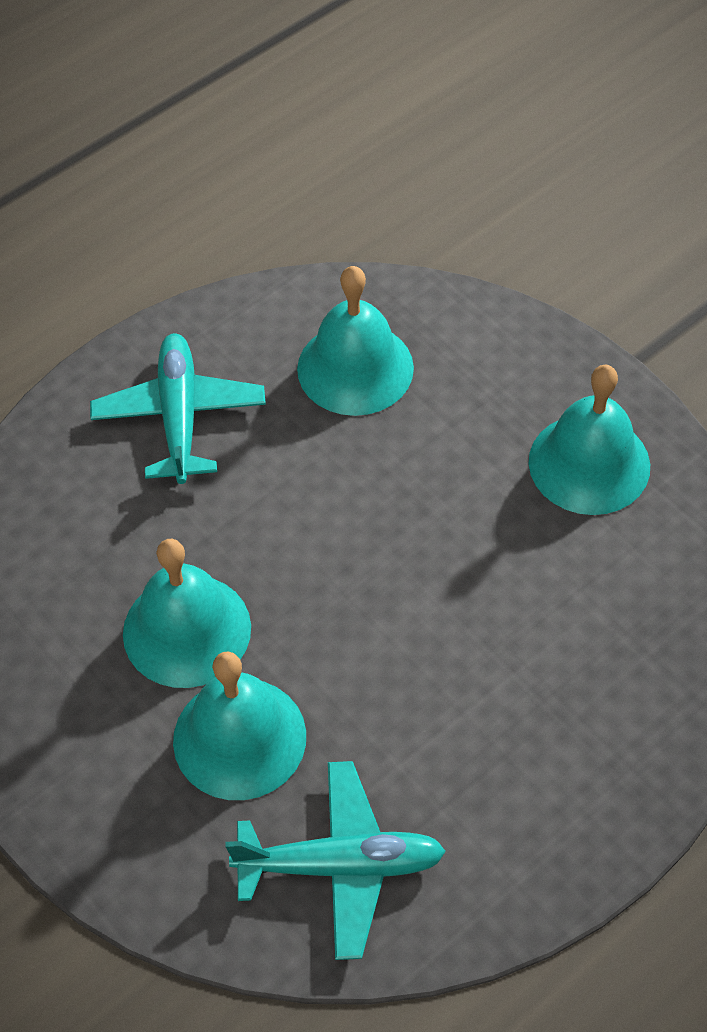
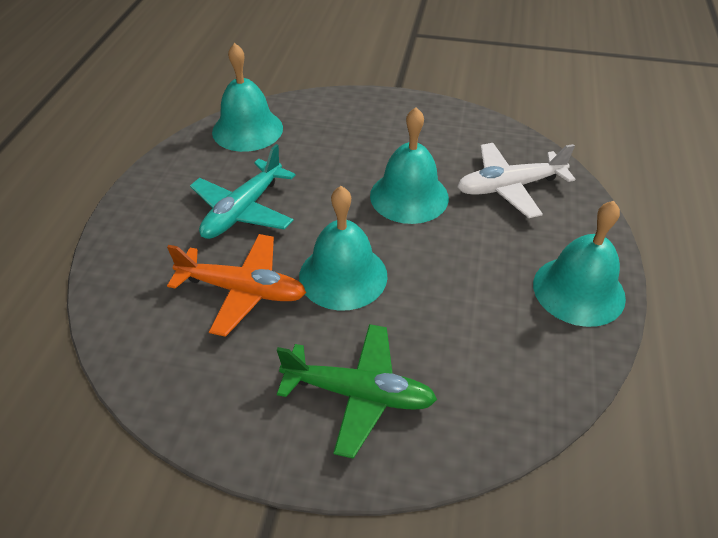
green plane: none = 0 -> [277,324,437,459] = 1
orange plane: none = 0 -> [167,234,306,337] = 1
turquoise plane: [90,333,266,484] [226,761,446,960] = 2 -> [190,144,295,239] = 1
white plane: none = 0 -> [457,143,575,218] = 1

